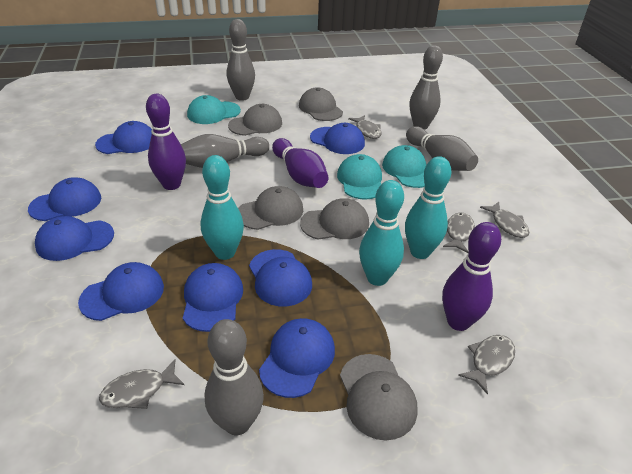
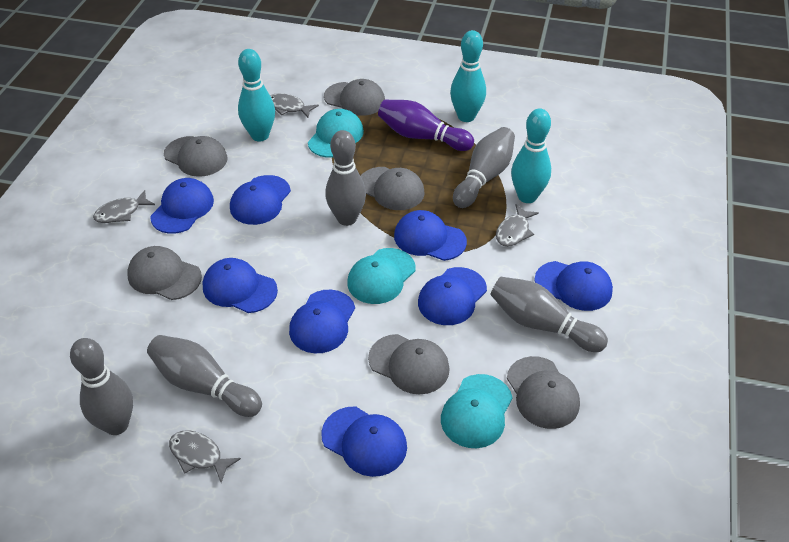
grey cap: [228,104,282,136] [238,186,303,230] [299,87,343,121] [300,198,369,240] [340,354,418,440] = 5 -> [127,246,202,300] [164,136,228,177] [324,79,385,116] [361,167,425,210] [368,334,449,395] [507,356,580,429] = 6
grey fish: [99,359,184,409] [348,115,382,139] [443,212,475,253] [458,335,515,394] [480,202,529,238] = 5 -> [93,190,155,223] [169,431,241,483] [270,93,319,118] [496,205,539,247] = 4
purple bowling pin: [146,94,186,190] [272,138,329,188] [442,222,501,331] = 3 -> [378,100,474,151] = 1

